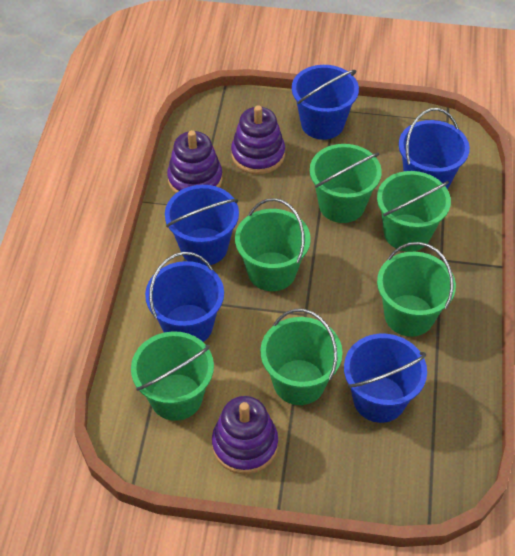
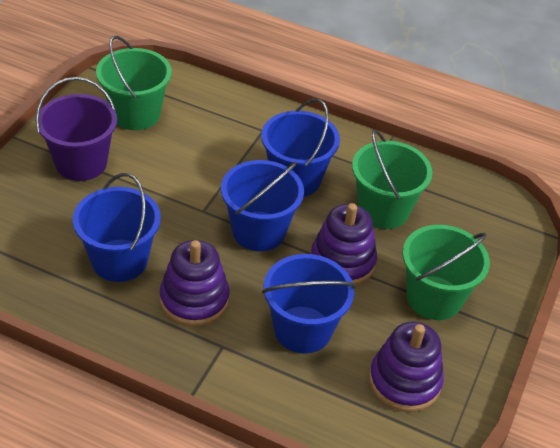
blue bucket: [145,252,224,342] [165,185,239,266] [292,65,359,140] [344,334,427,423] [399,108,470,190] = 5 -> [73,173,161,282] [221,160,304,251] [261,98,340,197] [262,254,356,353] = 4
green bucket: [131,331,214,421] [235,198,311,291] [260,309,343,405] [310,144,382,223] [377,171,451,252] [377,242,456,337] = 6 -> [96,36,172,130] [352,130,433,229] [402,225,490,320] = 3
purple bucket: none = 0 -> [36,77,117,181] = 1

